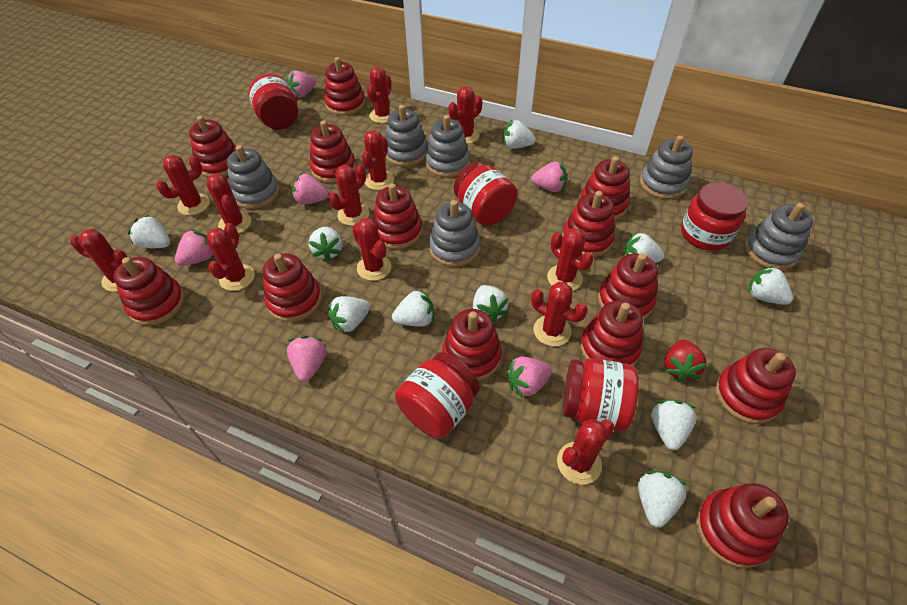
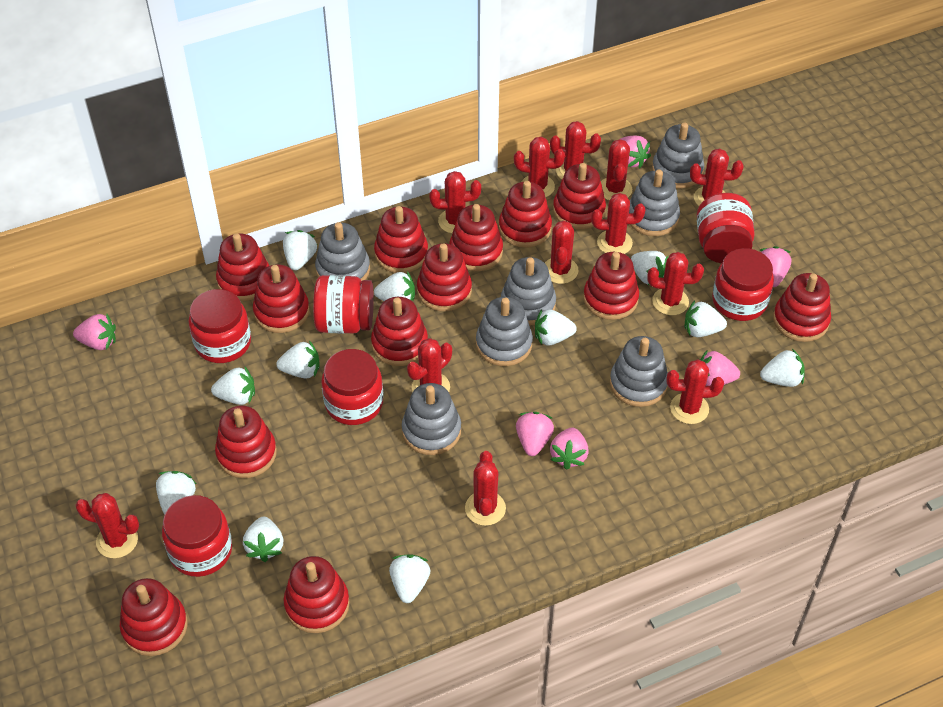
grey stacking toy: [227,145,280,209] [385,105,428,167] [425,115,470,177] [429,200,480,267] [640,135,693,200] [745,203,813,270] = 6 -> [315,222,370,281] [402,383,461,455] [476,297,533,366] [501,257,556,326] [610,336,668,407] [629,170,680,236] [652,123,704,188] = 7
red jar: [248,74,298,130] [395,352,480,438] [454,161,518,226] [563,358,638,431] [681,183,748,251] = 5 -> [162,495,232,577] [189,289,251,363] [313,275,374,334] [321,349,383,425] [697,193,755,263] [712,248,774,321] = 6
red strawberry: [664,339,707,382] = 1 -> none = 0
white strawberry: [128,215,170,248] [309,227,342,261] [328,296,370,334] [392,289,434,326] [473,285,509,323] [503,120,536,149] [623,232,664,263] [638,471,687,528] [651,400,696,450] [748,265,793,305] = 10 -> [156,471,196,515] [211,367,255,405] [243,517,283,562] [276,340,320,379] [283,230,317,270] [374,271,415,301] [389,554,430,603] [535,309,577,346] [631,251,668,285] [685,301,727,337] [760,349,804,387] = 11

